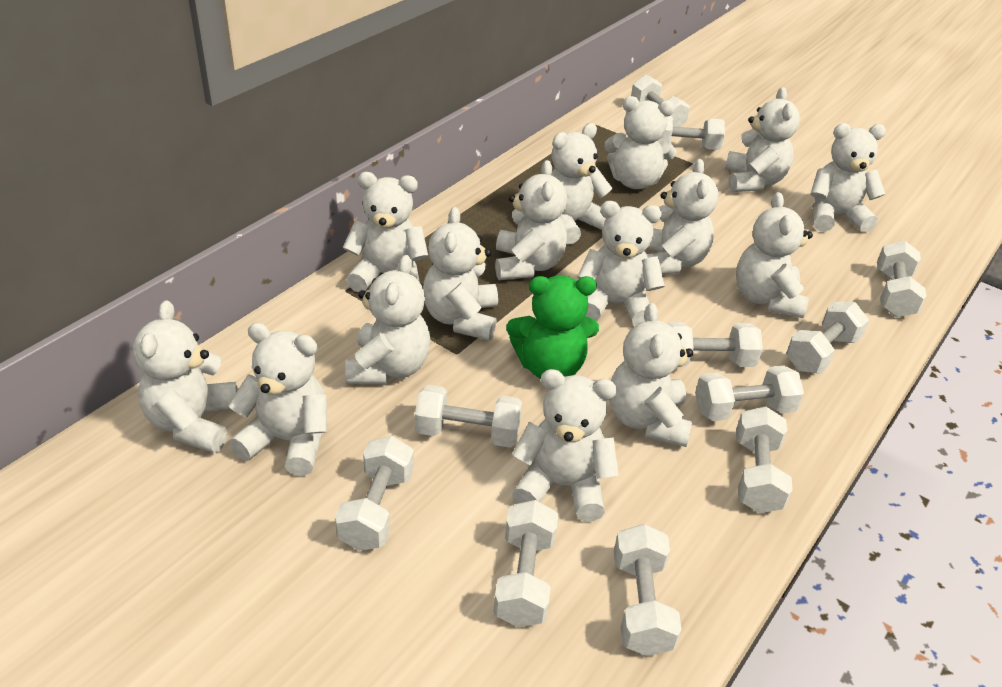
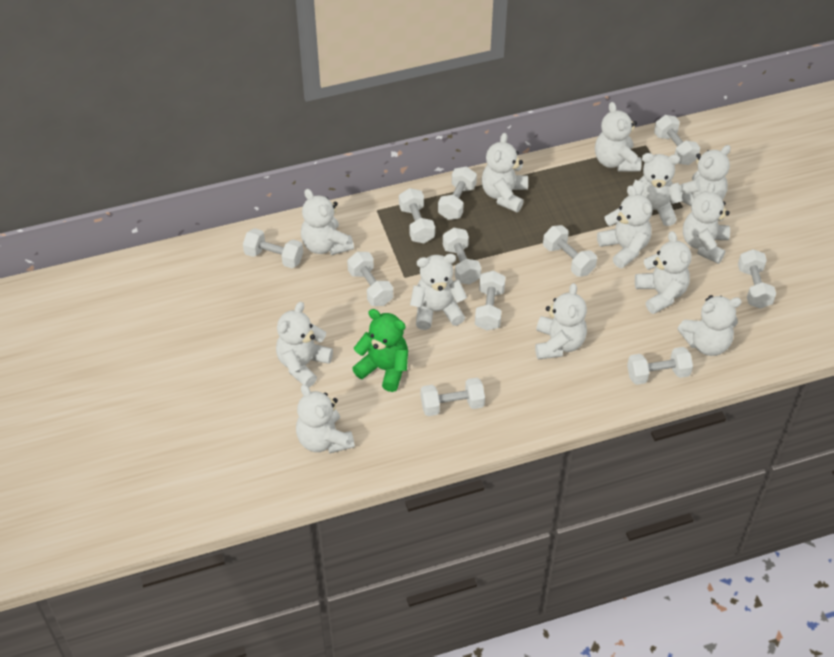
white teddy bear: [133,300,238,453] [229,323,327,476] [343,172,428,292] [345,255,431,384] [423,207,498,340] [495,160,567,280] [512,369,619,521] [551,123,613,245] [577,201,664,326] [604,96,676,189] [609,303,693,447] [647,159,719,274] [725,87,800,192] [736,192,813,318] [811,123,886,232] = 15 -> [276,302,333,387] [296,384,355,454] [301,189,354,255] [410,254,467,330] [482,133,528,212] [535,283,587,359] [595,102,642,172] [597,185,652,268] [628,153,683,226] [635,231,691,314] [678,295,742,356] [679,145,731,206] [683,182,730,264] = 13

